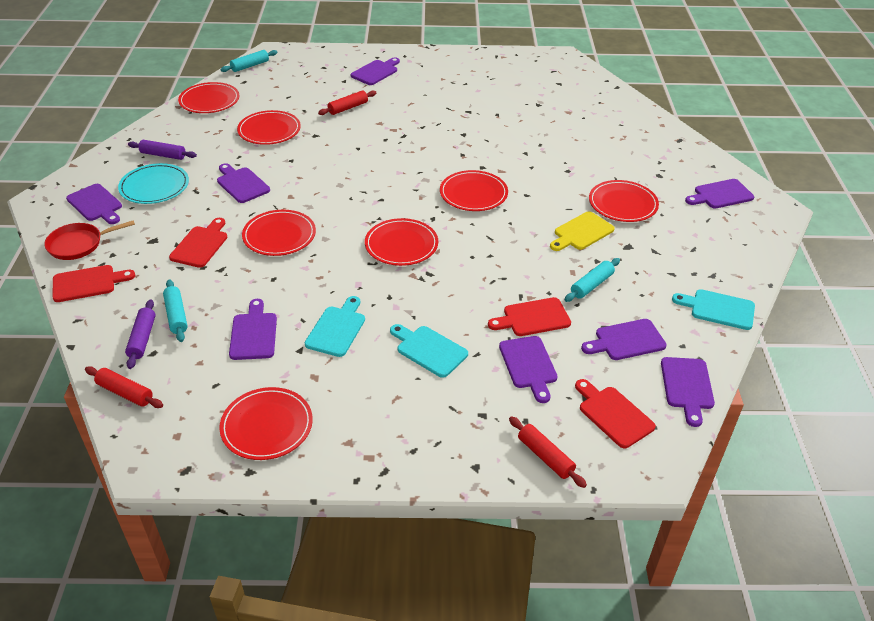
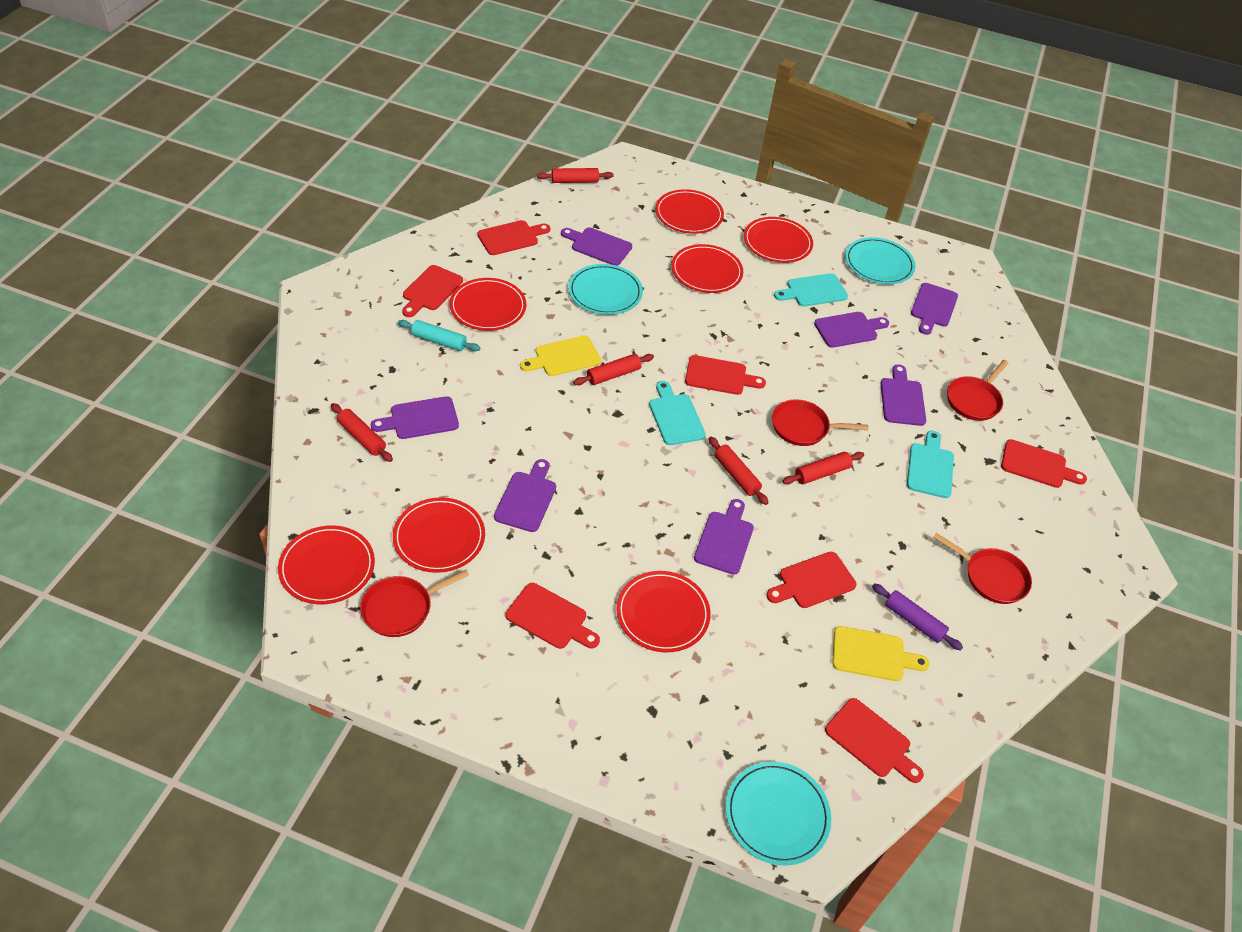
purple cutting board: [66,184,122,224] [217,163,270,203] [229,299,277,360] [351,57,400,85] [499,336,558,403] [581,319,667,360] [661,357,715,427] [685,179,754,209] = 8 -> [371,396,459,439] [494,459,556,532] [561,227,632,266] [694,499,754,575] [814,312,889,348] [880,364,926,426] [911,283,958,335] = 7
purple rolling pin: [125,299,156,369] [128,140,197,160] = 2 -> [872,583,963,651] = 1
red cutting board: [52,265,135,302] [169,218,227,268] [488,297,571,336] [575,379,656,448] = 4 -> [402,265,463,317] [477,220,550,255] [506,583,600,649] [685,355,766,395] [766,552,857,608] [825,698,924,783] [1001,439,1087,488] = 7
red pan: [44,220,135,260] = 1 -> [360,570,469,637] [772,399,869,446] [933,533,1032,604] [947,360,1009,421] = 4
red rolling pin: [85,366,163,408] [318,90,376,115] [509,416,587,488] = 3 -> [331,403,393,462] [537,168,613,183] [573,354,654,385] [709,437,769,505] [782,452,864,485] = 5
turquoise plate: [118,163,189,204] = 1 -> [568,264,643,315] [726,761,831,866] [845,237,916,285] = 3
turquoise rolling pin: [163,279,188,342] [220,50,278,72] [564,258,620,302] = 3 -> [398,320,480,351] = 1
yellow cutting board: [550,211,615,251] = 1 -> [520,335,601,376] [832,626,930,681] = 2

